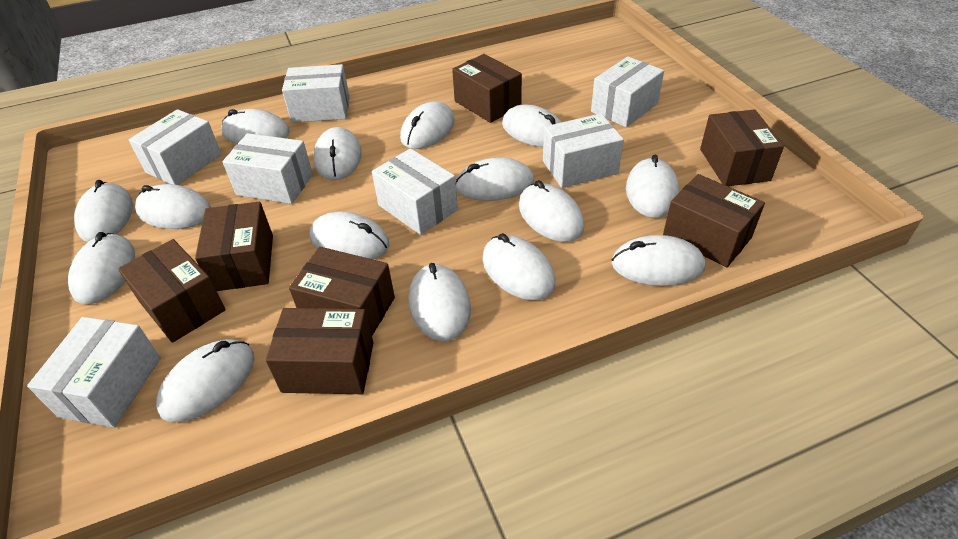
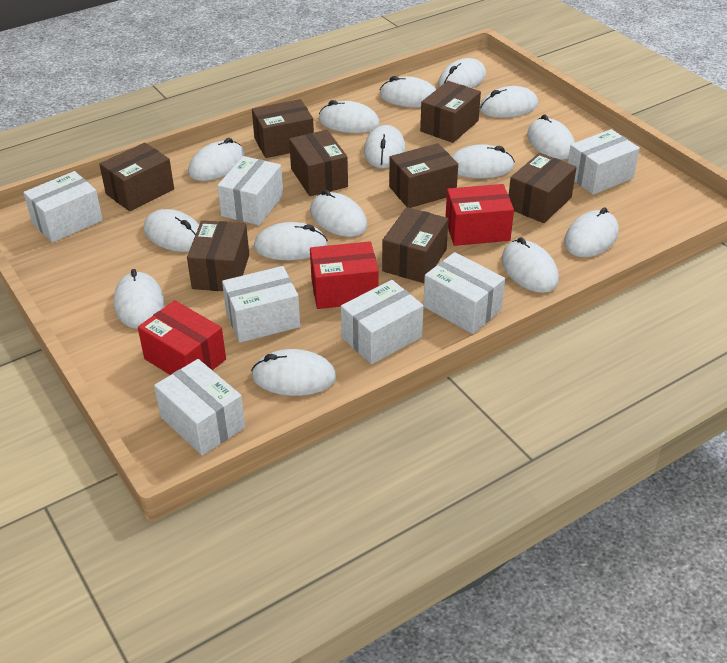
brown box: [118,239,226,343] [195,202,273,291] [266,308,373,394] [289,247,395,336] [452,54,522,123] [663,174,765,267] [700,109,784,186] = 7 -> [99,143,174,211] [187,220,249,291] [252,99,314,158] [289,130,348,196] [382,207,448,283] [389,143,458,208] [420,81,481,143] [509,153,577,223] = 8
red box: none = 0 -> [138,300,226,375] [310,241,379,309] [445,184,514,246] = 3

